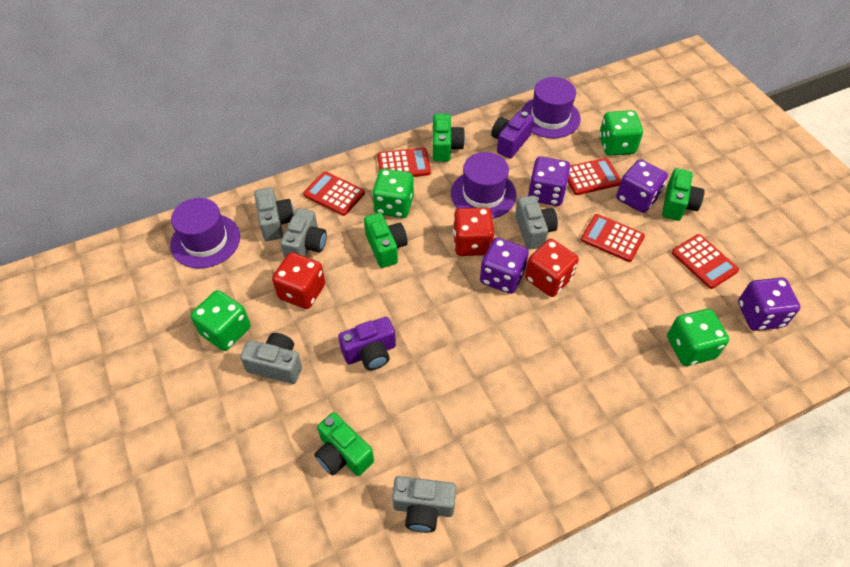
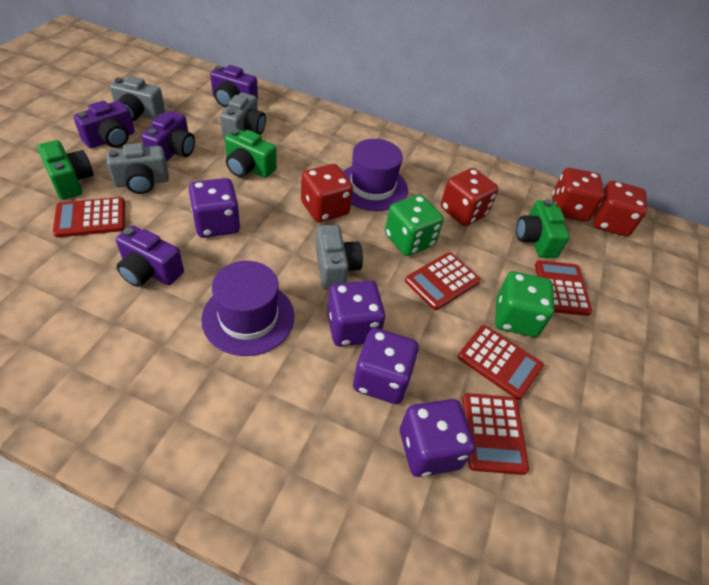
green camera: [314,412,374,476] [364,213,408,268] [433,114,465,162] [662,168,705,221] = 4 -> [37,140,94,200] [225,129,277,178] [516,199,570,258] = 3
green dice: [191,290,250,351] [372,169,414,218] [599,110,643,156] [667,309,729,366] = 4 -> [385,195,444,256] [495,271,554,337] = 2
grey camera: [240,333,302,384] [254,187,294,241] [281,208,327,258] [392,476,456,533] [515,196,558,250] = 5 -> [106,143,169,194] [110,76,165,122] [220,93,266,139] [316,225,363,290] = 4
purple camera: [338,317,396,370] [491,111,534,159] = 2 -> [73,101,135,148] [116,226,184,287] [141,111,195,162] [210,65,258,108] = 4
purple hat: [170,198,240,268] [451,152,517,219] [521,77,581,138] = 3 -> [201,261,294,356] [343,139,408,211] = 2
red dice: [272,252,325,309] [453,207,494,256] [525,239,579,297] = 3 -> [301,164,353,223] [441,168,498,226] [552,168,604,222] [593,181,647,237] = 4

